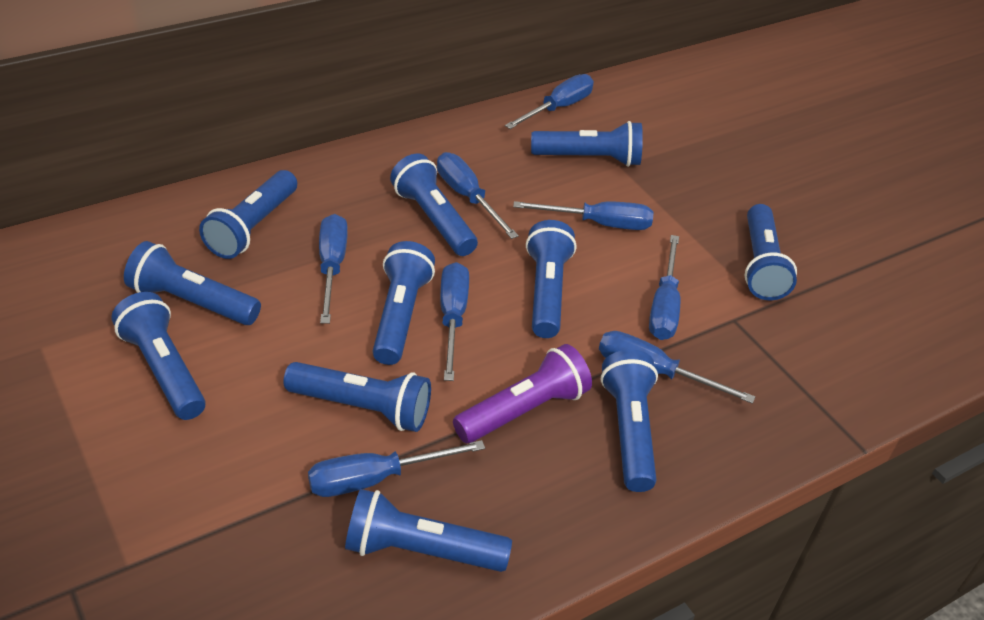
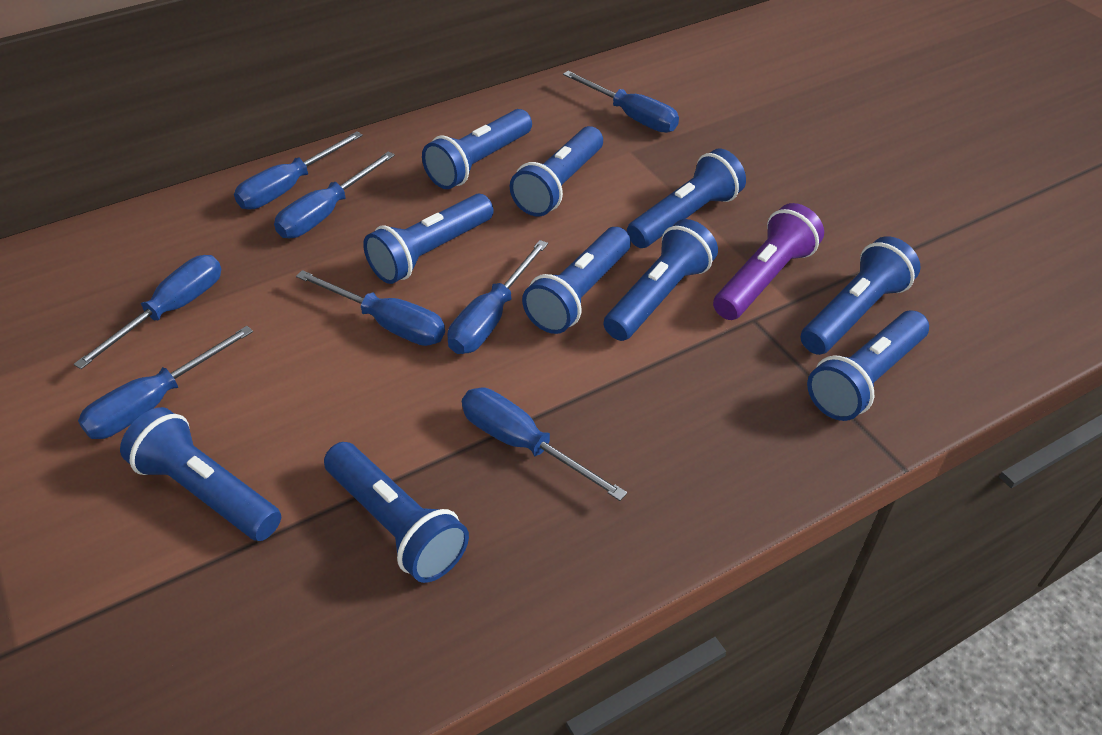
blue flashlight: [111,292,206,420] [124,241,261,325] [199,170,297,259] [283,362,431,432] [345,489,512,572] [373,241,435,365] [390,154,478,256] [526,220,577,338] [531,121,643,167] [601,350,658,492] [745,204,797,300] = 11 -> [120,407,281,541] [324,442,469,583] [363,194,494,284] [422,109,532,189] [510,126,603,216] [522,227,631,334] [603,219,718,341] [627,148,746,248] [801,236,921,355] [807,311,929,421] = 10

